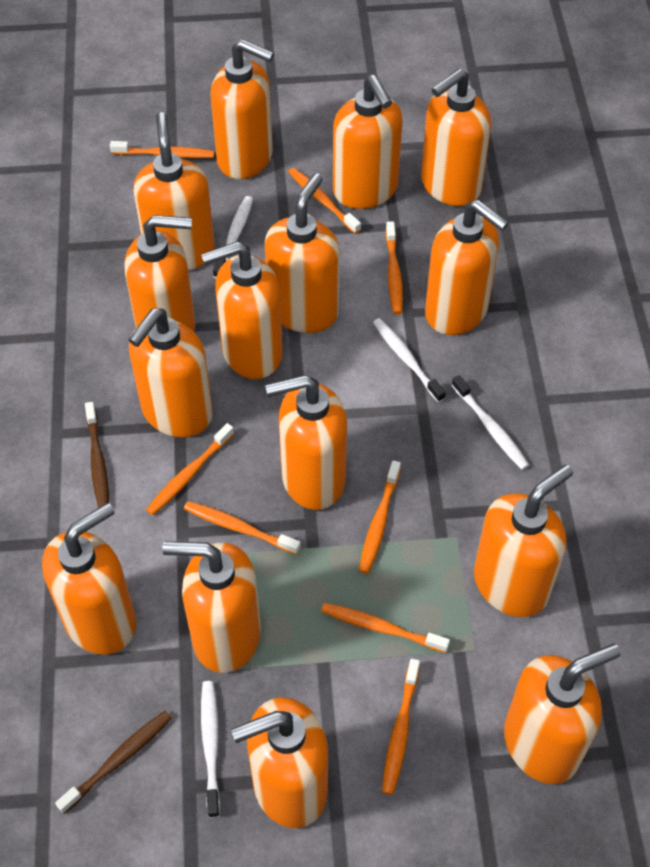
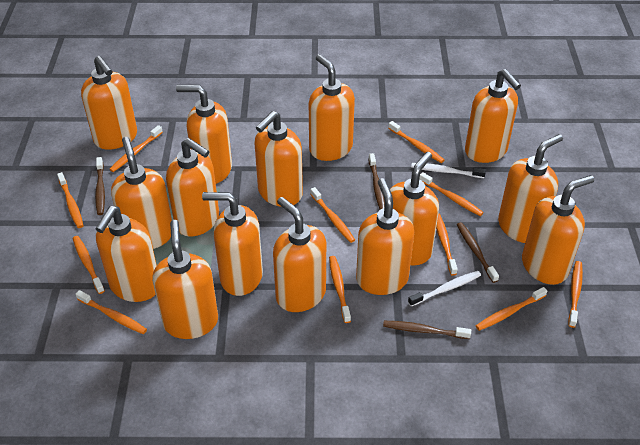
brown toothbrush: [55,710,172,814] [85,402,109,508] = 2 -> [95,157,105,215] [368,153,385,209] [383,321,471,339] [457,222,499,283] = 4
orange toothbrush: [110,141,214,158] [146,423,234,516] [184,501,301,555] [288,168,361,234] [321,603,450,653] [359,460,401,574] [382,659,420,795] [386,221,403,314] = 8 -> [57,172,84,228] [72,236,105,294] [76,290,147,334] [109,125,163,172] [310,187,355,243] [329,256,351,323] [388,121,444,163] [419,172,484,216] [436,213,458,276] [476,287,547,331] [568,261,583,328] = 11
white toothbrush: [201,681,220,818] [213,196,253,278] [373,318,446,402] [452,375,529,470] = 4 -> [408,271,481,307] [411,163,486,178] = 2

